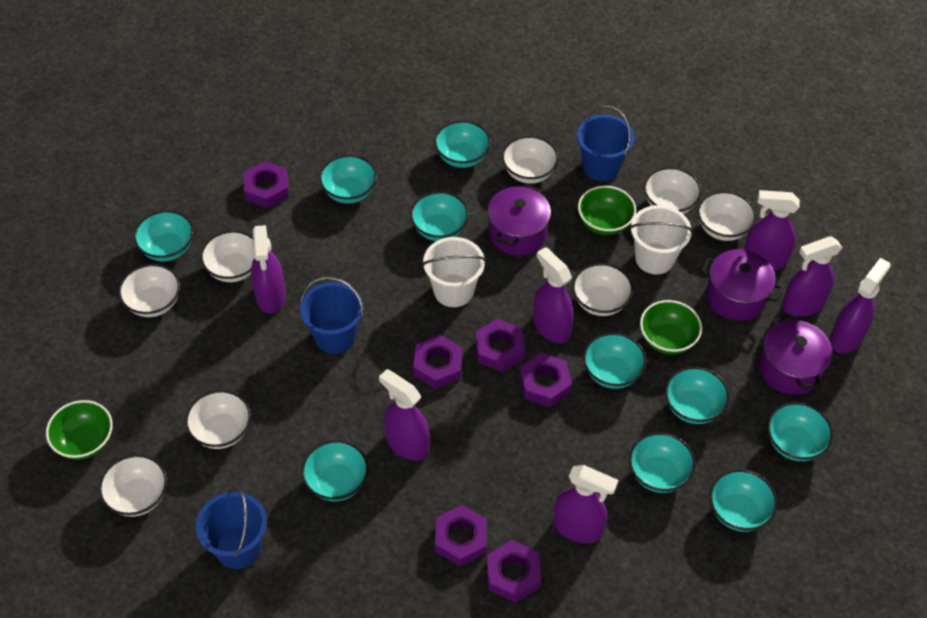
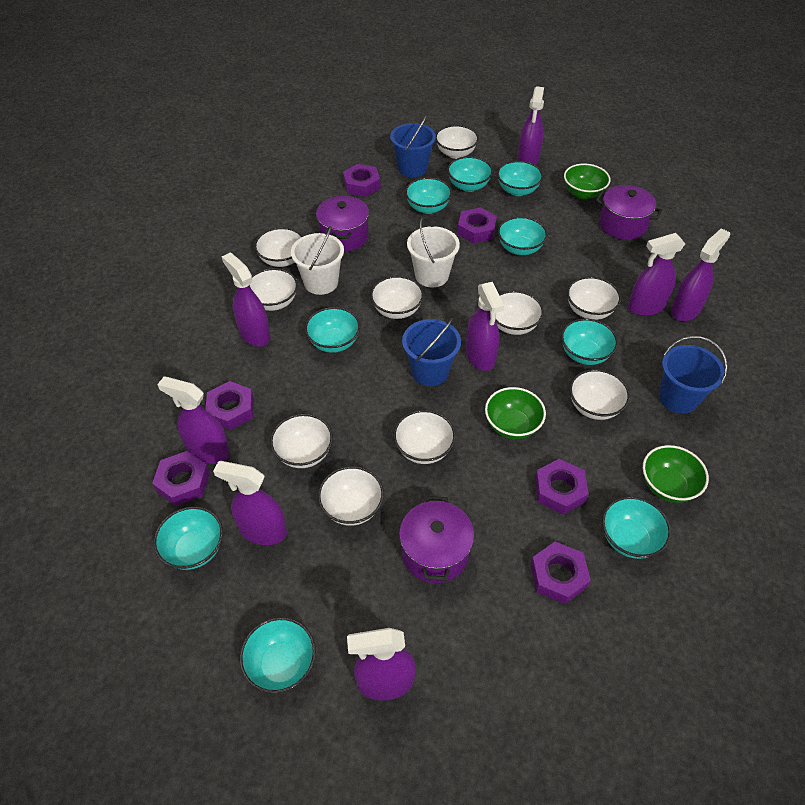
purple spray bottle: [251,225,286,314] [379,369,430,461] [533,247,574,343] [553,465,618,543] [744,190,800,270] [782,236,842,316] [830,258,891,354] = 7 -> [157,377,230,464] [213,461,287,545] [222,253,270,347] [347,628,416,701] [466,282,504,371] [517,86,544,165] [628,233,685,316] [671,228,730,321] = 8
turquoise bowl: [134,211,194,262] [302,440,369,501] [319,155,377,204] [410,191,469,241] [434,121,491,168] [583,333,647,389] [629,432,696,493] [665,367,729,424] [710,469,778,532] [767,402,833,461] = 10 -> [153,506,223,570] [239,617,316,693] [305,307,360,353] [405,177,452,214] [447,156,493,192] [497,161,543,196] [498,217,548,255] [561,319,618,365] [602,496,671,559] = 9
white bowl: [99,455,167,517] [118,264,180,317] [185,390,251,449] [200,231,254,282] [502,136,559,184] [572,263,633,316] [644,167,702,214] [698,191,756,241] = 8 -> [250,268,298,311] [254,227,303,267] [270,414,333,468] [318,466,384,526] [370,276,424,319] [393,410,456,464] [436,125,479,159] [495,291,544,335] [567,277,621,320] [570,369,630,420] = 10

